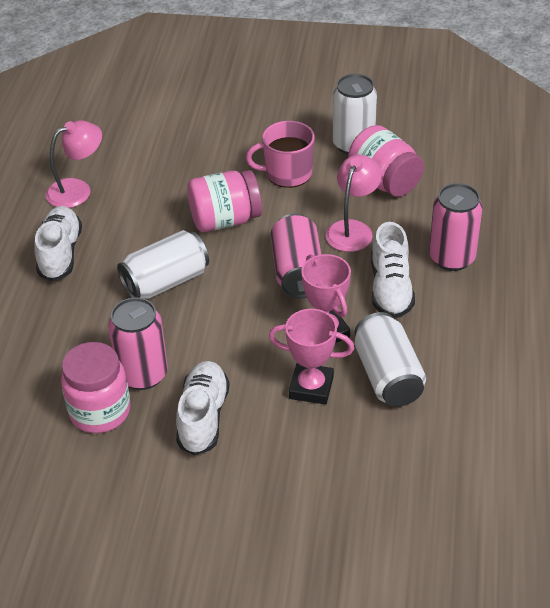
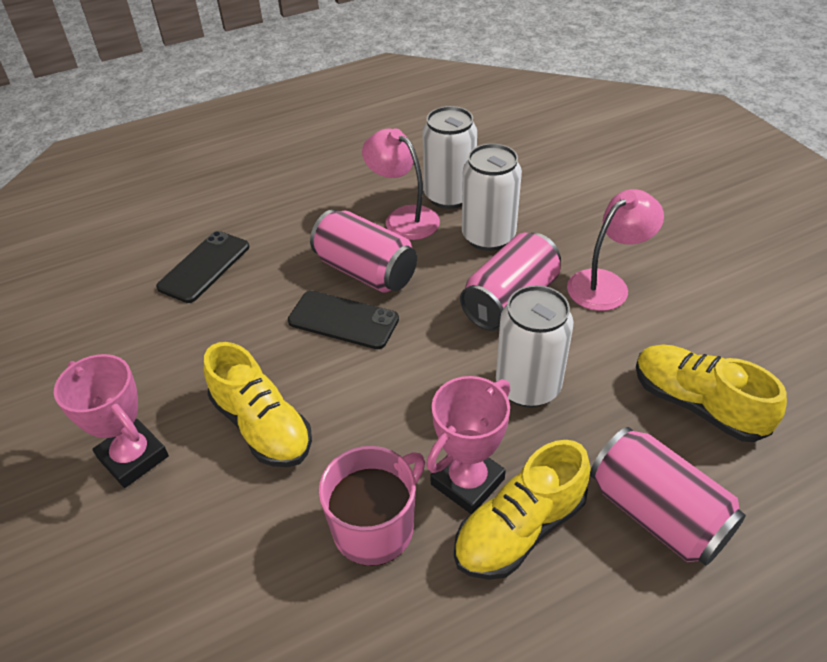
black phone: none = 0 -> [156,231,249,303] [288,291,399,349] = 2
pink jar: [61,342,130,433] [187,170,262,232] [348,125,424,197] = 3 -> none = 0
white shoe: [34,206,82,281] [176,361,230,455] [371,222,415,318] = 3 -> none = 0
yellow shoe: none = 0 -> [204,342,312,467] [454,440,590,580] [636,344,787,442] = 3

